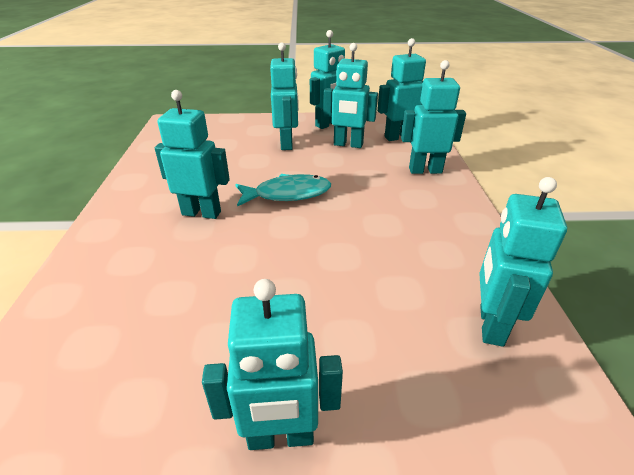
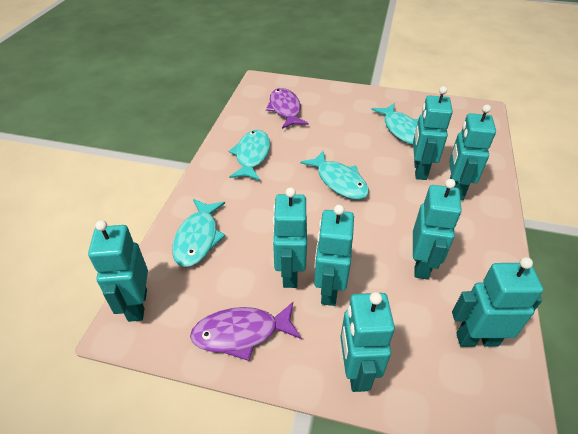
purple fish: none = 0 -> [190,302,301,361] [266,88,309,129] = 2
turquoise fish: [235,174,331,207] = 1 -> [172,199,226,267] [228,130,270,181] [300,151,369,200] [371,103,418,145] = 4

